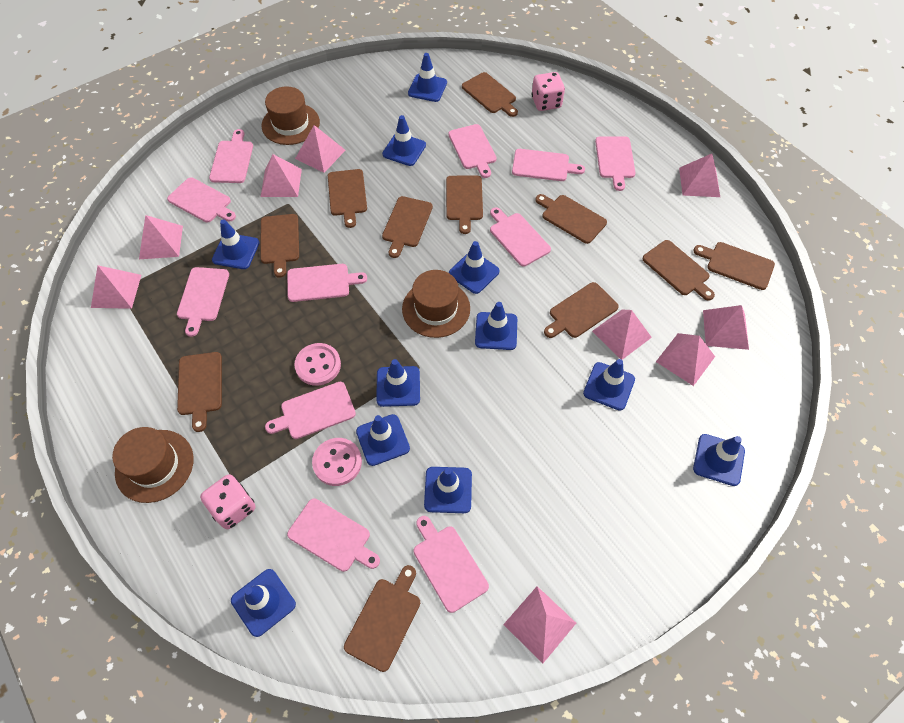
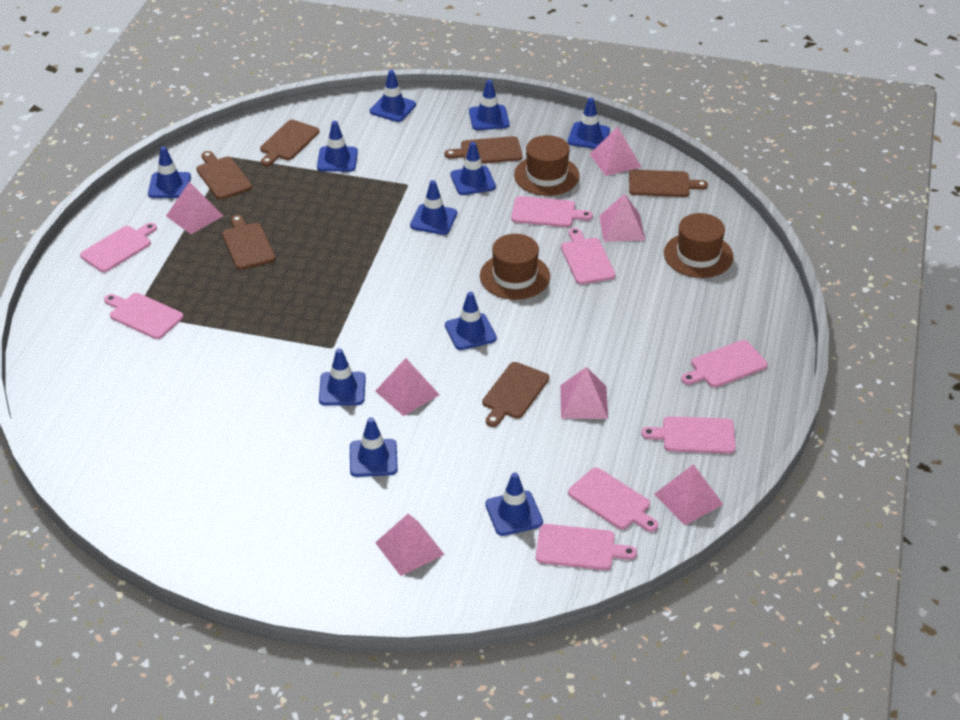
brown cutting board: [177,352,222,432] [261,214,299,278] [328,169,367,228] [344,565,420,672] [382,196,433,258] [446,175,483,234] [462,72,518,117] [535,194,607,244] [544,282,619,338] [643,240,715,301] [693,242,775,290] = 11 -> [196,151,252,199] [222,215,275,270] [260,120,320,166] [445,136,523,164] [482,362,549,427] [629,170,708,197] = 6
pink button: [294,343,341,386] [312,438,362,486] = 2 -> none = 0
pink cutting board: [167,177,236,223] [177,267,229,337] [209,129,253,183] [265,382,356,439] [287,264,367,302] [287,498,380,572] [413,516,489,613] [448,124,497,178] [490,207,551,267] [512,149,585,181] [595,136,635,191] = 11 -> [80,223,157,272] [104,293,184,339] [511,196,593,227] [536,524,637,570] [561,228,616,284] [568,467,658,532] [641,416,736,454] [681,340,768,388] = 8
pink dice: [200,474,255,529] [531,72,565,111] = 2 -> none = 0
pink pyramid: [91,265,141,309] [139,215,183,259] [261,154,302,197] [295,125,346,173] [503,586,576,663] [592,309,652,360] [656,333,715,386] [679,154,720,197] [703,305,749,350] = 9 -> [166,182,223,234] [375,358,440,416] [375,514,445,576] [560,367,608,419] [590,127,641,176] [599,194,645,242] [654,464,724,525] = 7

